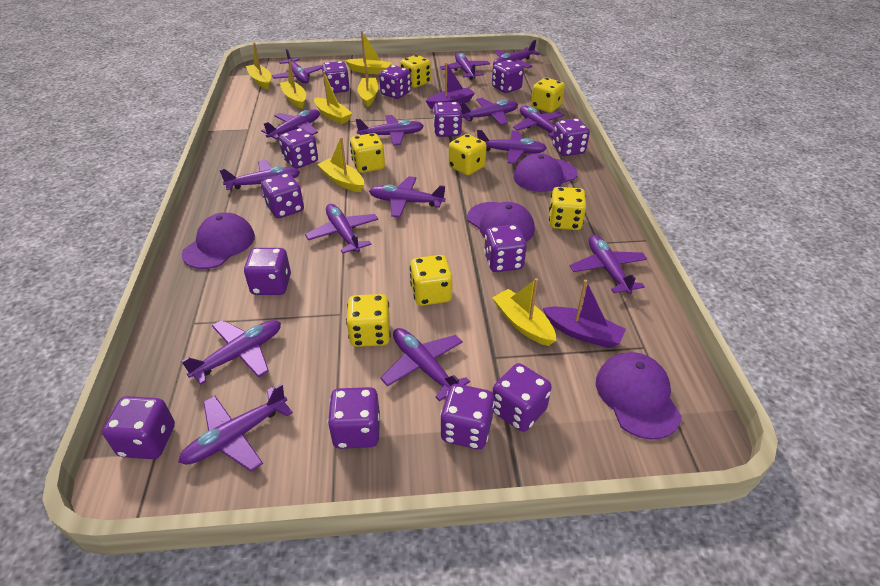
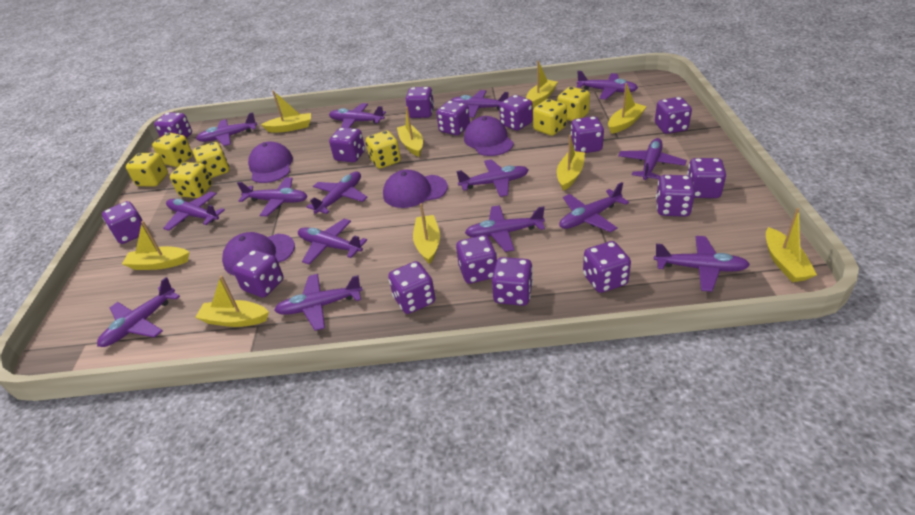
purple boat: [426,63,475,109] [543,280,626,348] = 2 -> none = 0
purple dice: [102,396,175,459] [244,248,291,295] [262,173,304,218] [279,128,318,169] [322,61,350,93] [328,387,380,449] [379,65,411,99] [433,102,462,137] [440,384,495,449] [484,225,527,272] [492,60,524,93] [492,363,552,432] [552,118,590,156] = 13 -> [102,201,144,244] [154,112,192,138] [232,250,284,297] [329,128,365,162] [388,261,435,314] [405,87,434,118] [436,101,470,136] [456,235,497,284] [492,257,533,306] [499,95,533,131] [571,116,604,153] [583,241,631,293] [655,97,692,134] [656,175,695,217] [687,158,726,198] = 15
yellow boat: [246,42,271,90] [280,59,306,109] [314,71,353,124] [317,137,364,192] [345,31,391,74] [357,57,378,107] [492,278,556,346] = 7 -> [122,221,189,270] [195,275,269,327] [261,90,311,133] [397,107,423,157] [413,203,440,264] [526,61,558,108] [557,134,585,191] [608,83,647,134] [766,208,817,282] = 9

